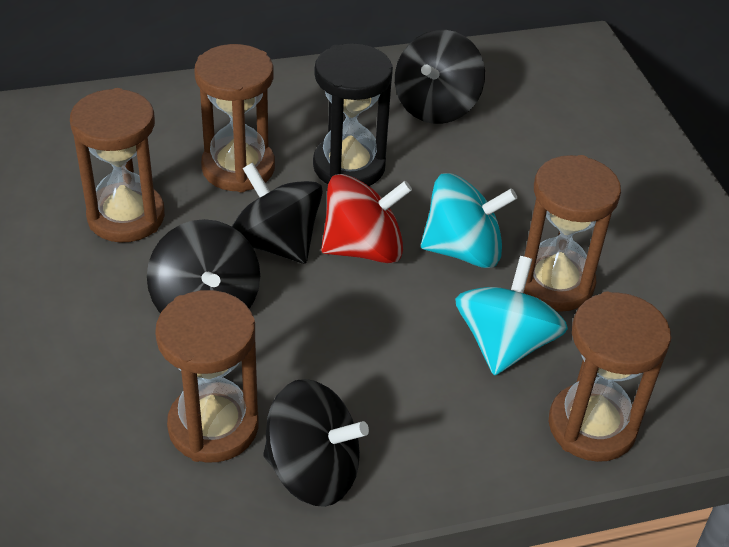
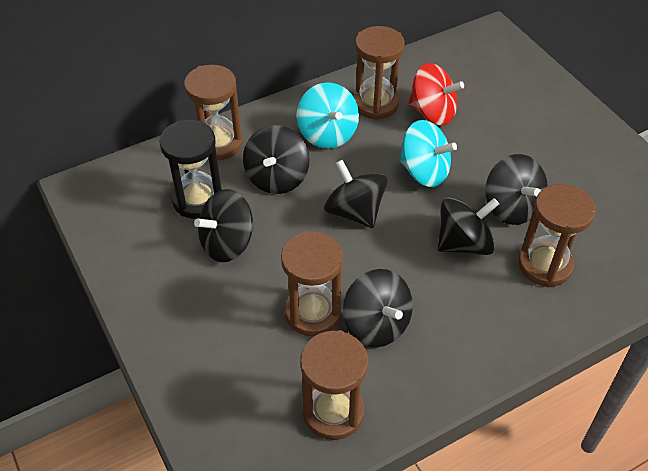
black spinning top: [147,219,260,314] [232,162,323,264] [263,379,369,507] [395,30,485,124] = 4 -> [194,189,253,262] [243,125,310,194] [324,160,388,228] [343,269,413,347] [438,197,499,255] [485,154,548,225] = 6

